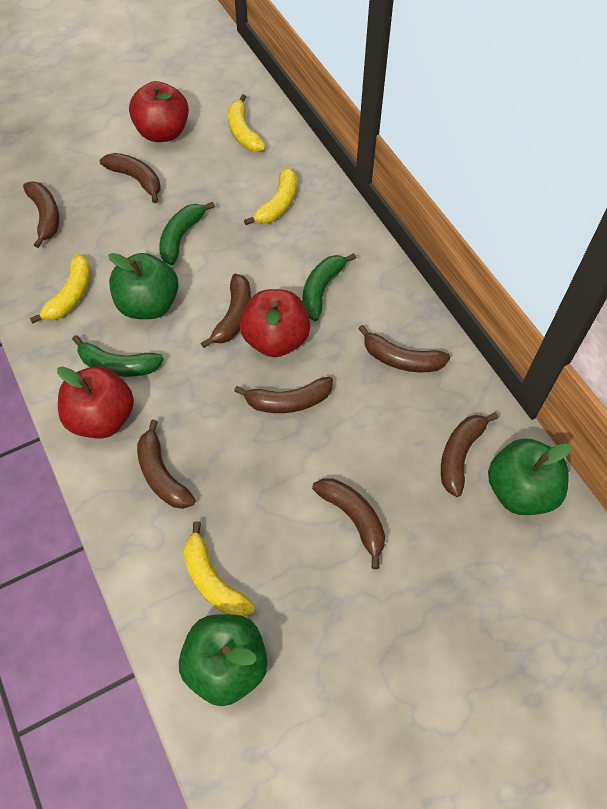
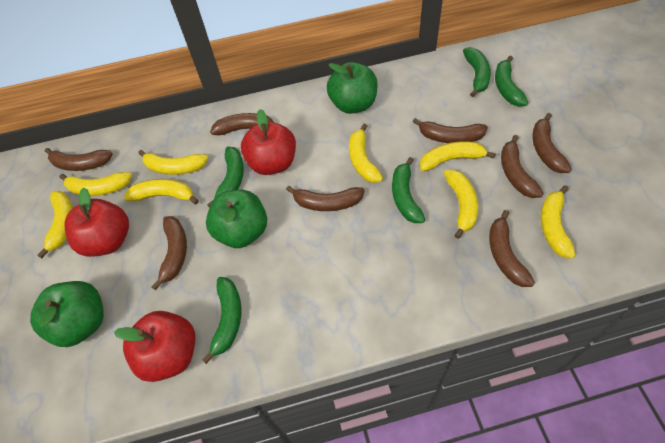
green banana: [72,335,164,377] [159,202,215,265] [302,253,356,321] = 3 -> [202,277,241,364] [207,147,244,208] [392,157,425,223] [463,47,491,97] [495,56,528,107] = 5
yellow banana: [30,253,90,324] [183,521,255,617] [228,94,266,152] [244,167,297,225] = 4 -> [37,191,73,258] [59,172,132,196] [124,179,199,204] [138,150,208,175] [349,124,383,183] [420,141,496,171] [444,170,478,239] [541,185,576,259] = 8

